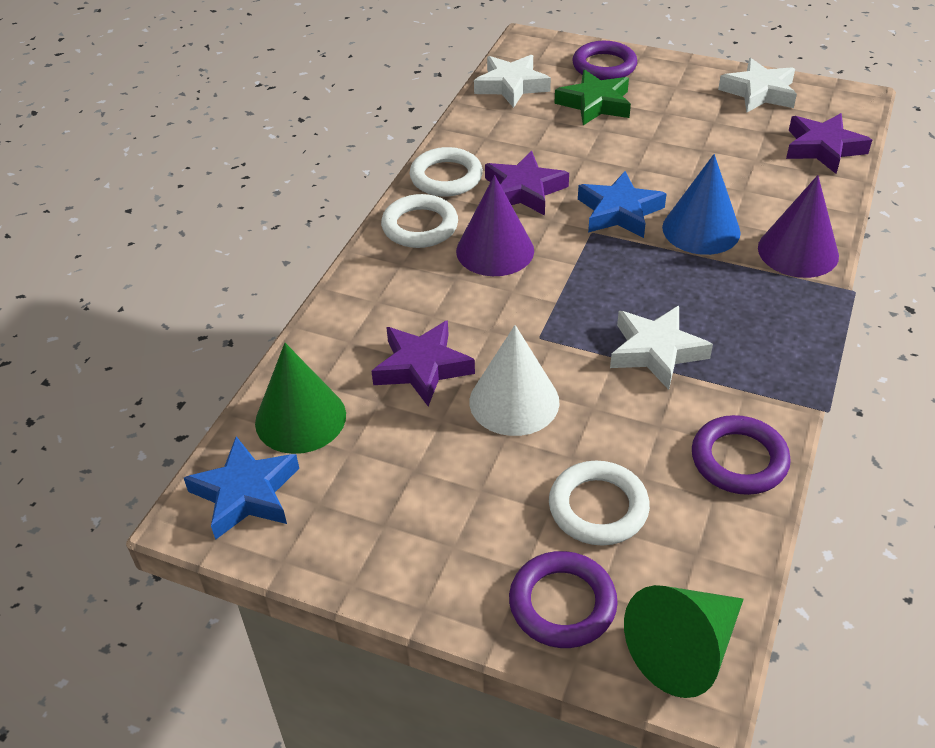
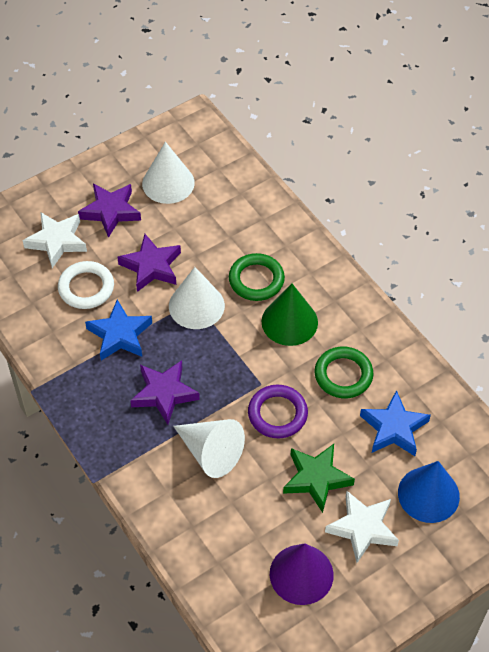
green cone: [255,343,346,454] [624,585,744,698] = 2 -> [261,284,318,346] = 1
green ring: none = 0 -> [229,253,285,301] [315,346,373,398] = 2
purple cone: [456,175,534,276] [758,175,839,278] = 2 -> [270,543,334,605] = 1
purple ring: [509,551,618,648] [572,41,637,80] [692,415,791,495] = 3 -> [248,385,308,438] = 1
white cone: [469,325,559,436] = 1 -> [142,142,195,204] [169,267,225,329] [174,419,245,478] = 3
white ring: [381,194,458,248] [410,147,483,197] [549,461,650,546] = 3 -> [58,261,114,309] = 1
white star: [474,55,551,108] [610,306,713,390] [718,58,797,112] = 3 -> [22,212,87,268] [325,491,399,563] = 2

